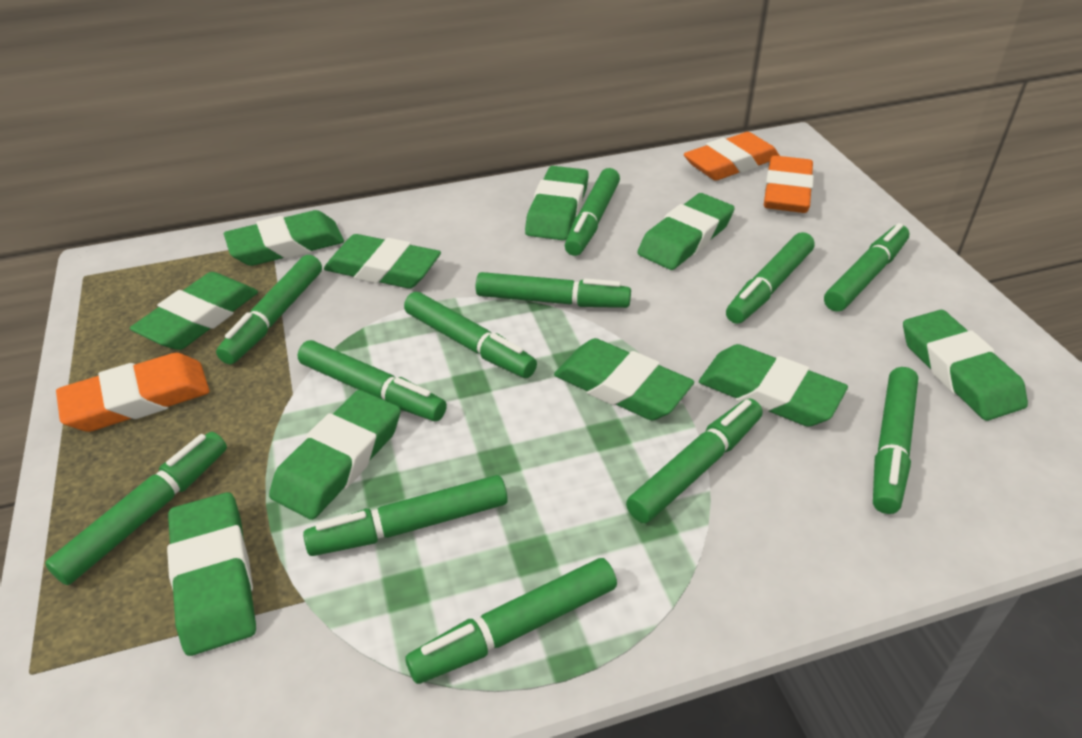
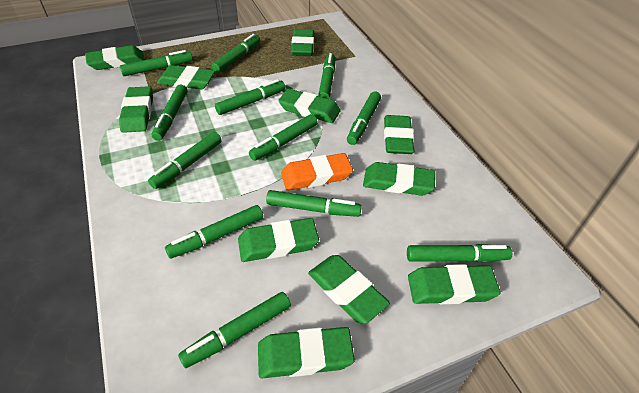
green eraser: [130,272,258,350] [167,492,256,656] [224,210,344,266] [269,390,401,520] [324,234,441,289] [525,166,589,240] [554,338,694,420] [637,193,735,270] [699,344,848,427] [903,310,1028,421] = 10 -> [85,45,145,70] [119,86,153,133] [157,65,215,89] [238,218,319,262] [258,327,355,378] [278,89,341,123] [291,29,314,56] [308,255,390,324] [363,162,435,196] [384,115,414,154] [408,264,500,304] = 11
orange eraser: [56,353,210,432] [684,132,780,181] [764,155,814,213] = 3 -> [281,153,353,191] = 1

